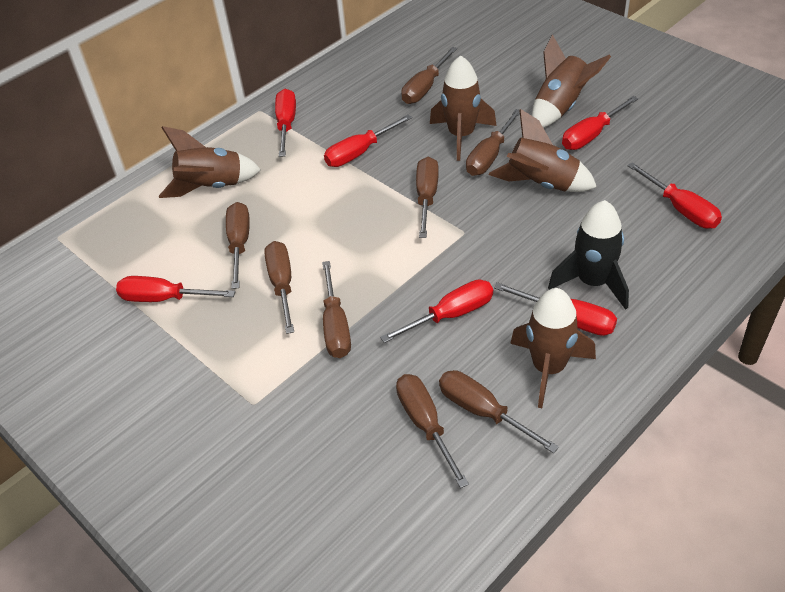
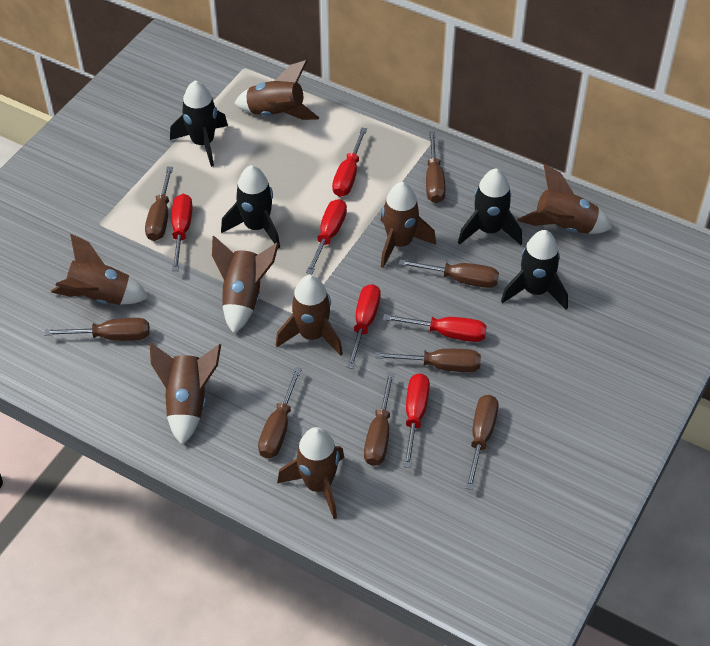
black rocket: [548,200,629,310] = 1 -> [170,80,228,167] [221,165,280,248] [458,168,522,245] [501,230,568,310] = 4
brown rocket: [159,126,261,198] [430,55,497,161] [489,109,597,192] [510,288,596,408] [532,34,611,128] = 5 -> [51,233,149,305] [149,343,221,445] [212,236,279,334] [234,60,319,120] [276,275,343,356] [277,427,344,519] [381,182,436,268] [517,164,613,234] = 8
red screwdriver: [116,276,235,302] [275,89,296,157] [324,115,412,167] [380,280,493,343] [494,282,617,336] [562,96,638,150] [627,162,722,229] = 7 -> [172,194,193,271] [306,199,347,274] [332,127,367,197] [347,284,381,369] [383,314,487,342] [403,373,430,468] = 6

